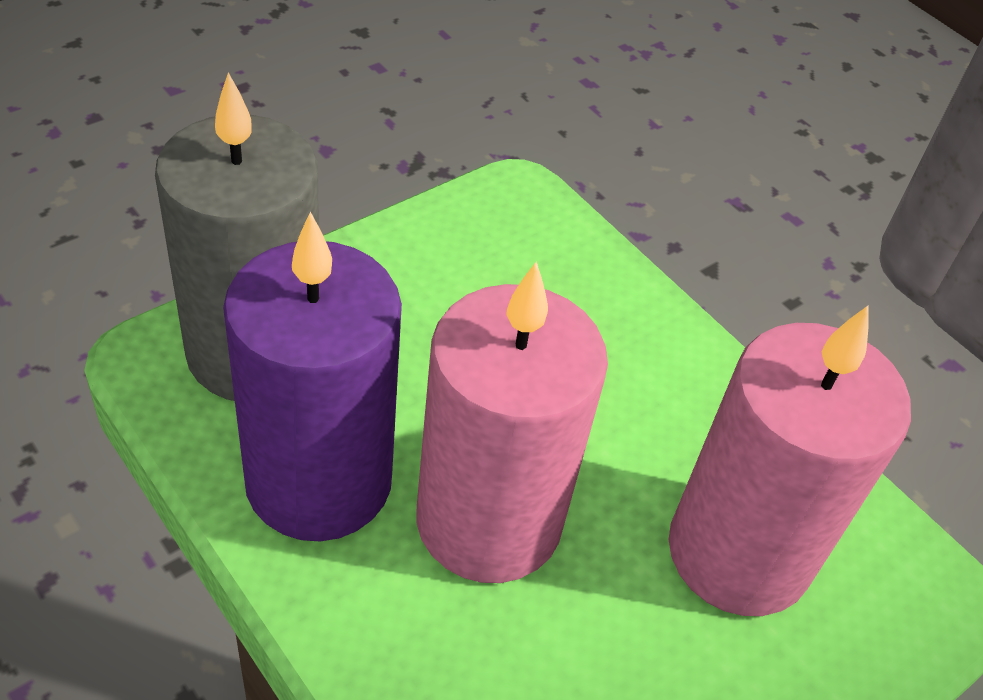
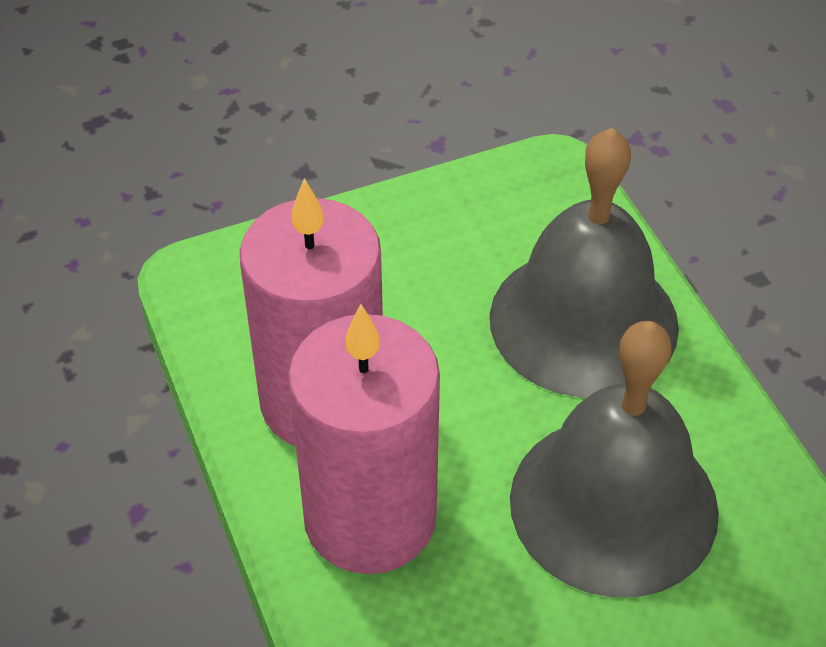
grey bell: none = 0 -> [490,128,679,397] [510,321,719,598] = 2
grey candle: [155,72,319,401] = 1 -> none = 0
purple candle: [223,212,402,541] = 1 -> none = 0

